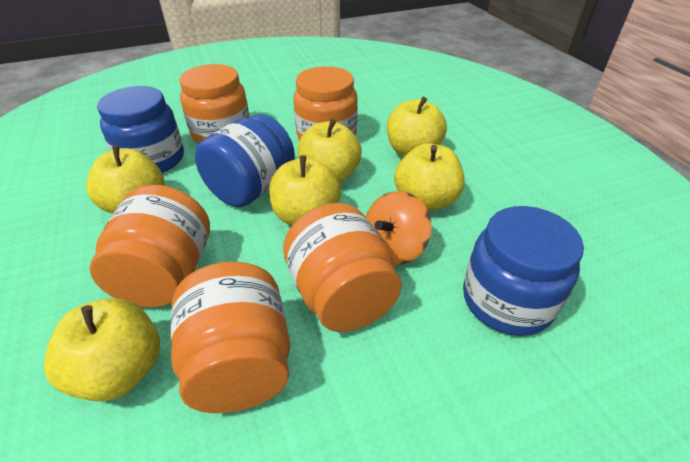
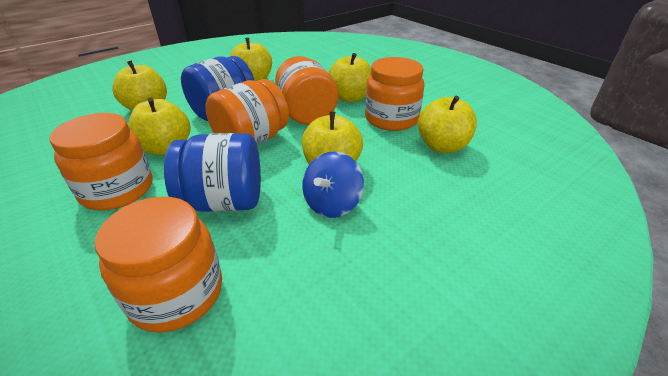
blue jar: [97,86,184,173] [195,114,295,207] [463,206,584,336] = 3 -> [164,133,261,212] [181,56,255,121] = 2
blue spinning top: none = 0 -> [302,151,364,218] = 1
orange spinning top: [366,191,432,265] = 1 -> none = 0

